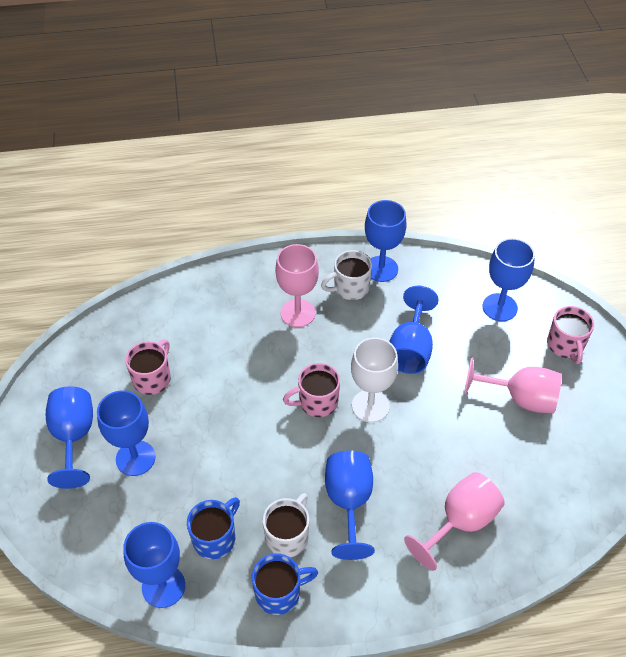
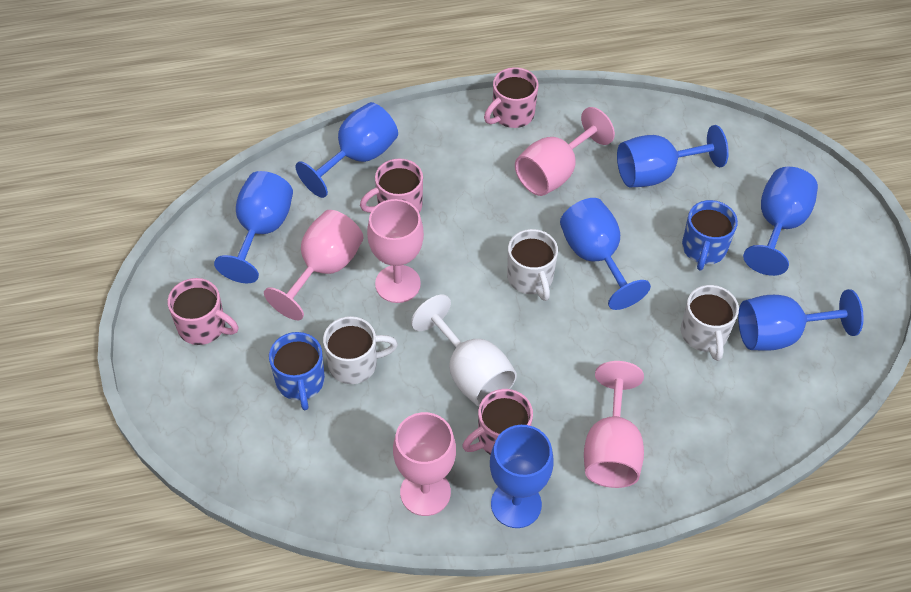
pink goblet: [275,244,319,327] [404,472,505,571] [464,357,562,413] = 3 -> [264,210,363,320] [367,199,424,303] [393,412,456,516] [515,107,615,196] [584,361,644,488] = 5
pink mug: [125,339,171,395] [283,363,340,417] [547,306,594,364] = 3 -> [168,278,239,345] [360,159,423,213] [462,389,533,455] [484,67,538,128] = 4
white mug: [263,493,309,557] [321,250,372,300] = 2 -> [323,316,398,384] [507,229,558,301] [681,285,739,361] = 3

